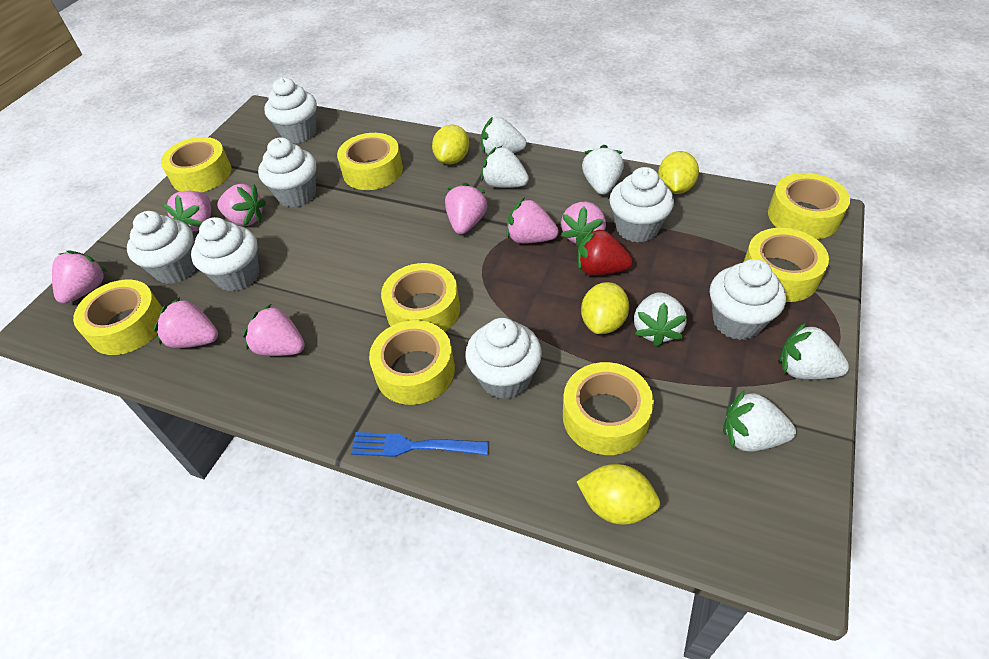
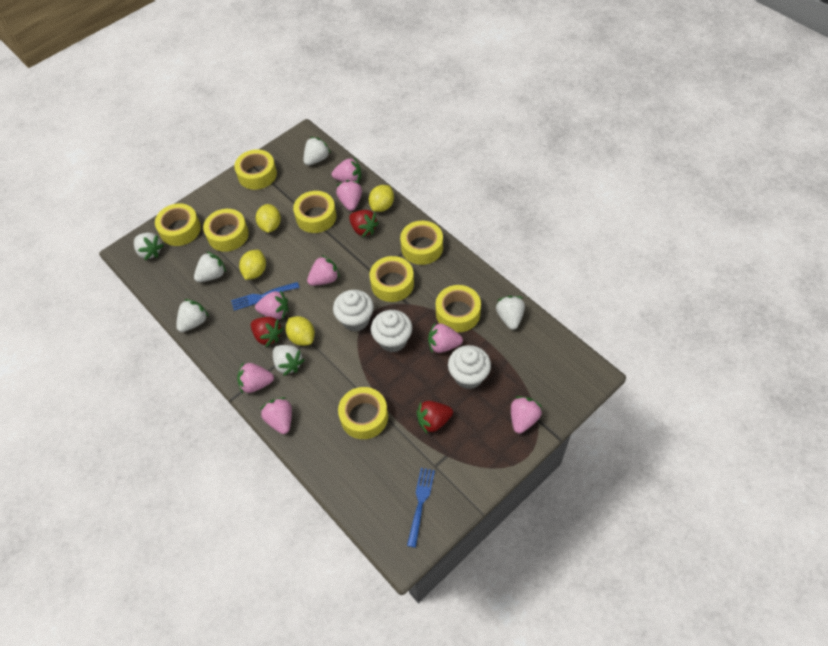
blue fork: [351,432,489,457] = 1 -> [231,282,299,311] [407,468,435,548] = 2
red strawberry: [578,227,633,276] = 1 -> [251,317,283,347] [349,210,379,237] [417,401,453,433] = 3
white cupcake: [127,211,196,284] [191,217,259,292] [258,138,316,208] [264,78,317,144] [466,318,542,399] [609,167,674,243] [710,259,786,340] = 7 -> [333,290,374,332] [371,310,412,352] [448,345,491,389] = 3

